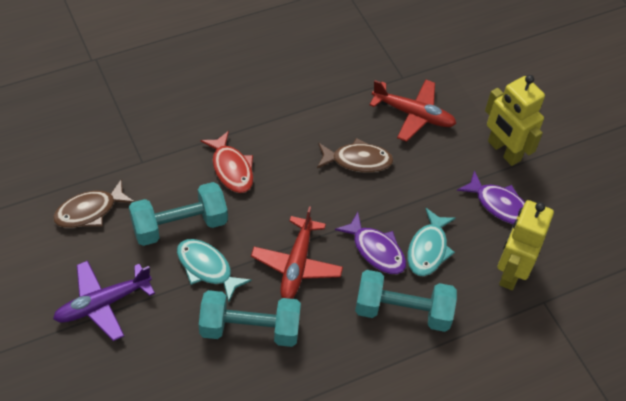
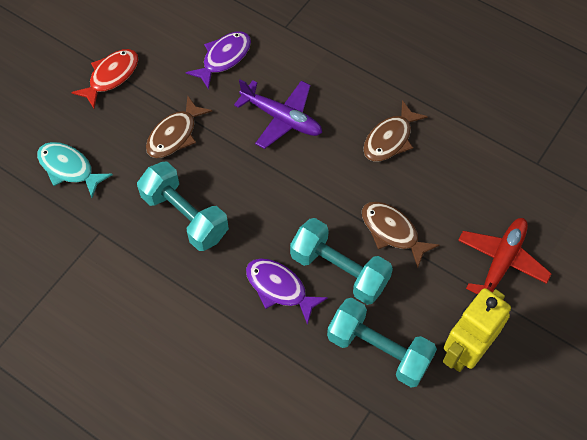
brown fish: [53,179,134,228] [317,138,394,173] = 2 -> [146,95,212,158] [362,202,439,268] [363,100,428,162] = 3
red plane: [251,206,343,299] [370,80,457,142] = 2 -> [458,218,552,294] = 1
turquoise fish: [177,239,252,302] [407,208,456,276] = 2 -> [37,142,113,198] = 1
yellow robot: [485,75,545,166] [498,200,554,290] = 2 -> [443,288,511,372] = 1

